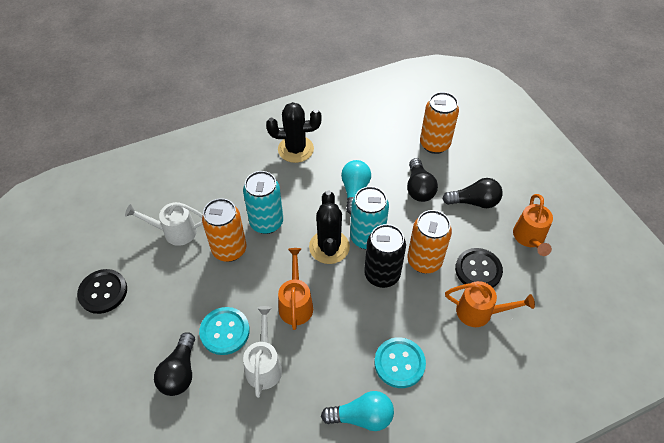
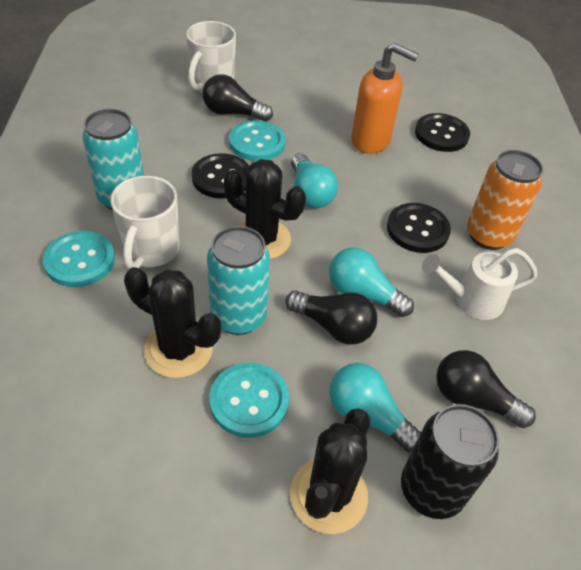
black button: [77,269,127,314] [455,248,503,288] = 2 -> [192,153,249,199] [387,203,451,253] [415,113,470,152] = 3
black cactus: [266,102,321,163] [309,191,350,264] = 2 -> [124,267,221,378] [224,159,306,259] [290,408,370,534] = 3
orange can: [202,198,247,262] [407,210,452,273] [420,92,459,154] = 3 -> [467,150,543,250] = 1
orange soap dispenser: none = 0 -> [351,43,419,154] = 1
orange watering can: [278,248,313,330] [445,281,535,327] [513,194,553,256] = 3 -> none = 0
turquoise button: [199,307,250,355] [374,337,426,388] = 2 -> [43,231,115,287] [210,363,289,438] [229,120,285,161] = 3
turquoise light bulb: [321,391,394,431] [341,160,371,214] = 2 -> [291,153,338,208] [329,248,414,317] [330,363,421,452] = 3
white mug: none = 0 -> [110,176,180,269] [186,21,236,93] = 2
white watering can: [125,202,203,246] [243,306,282,398] = 2 -> [422,248,538,320] = 1

